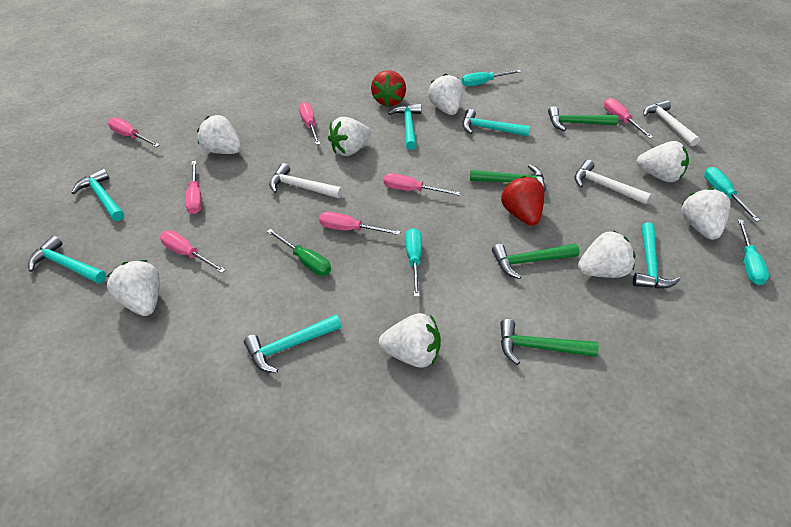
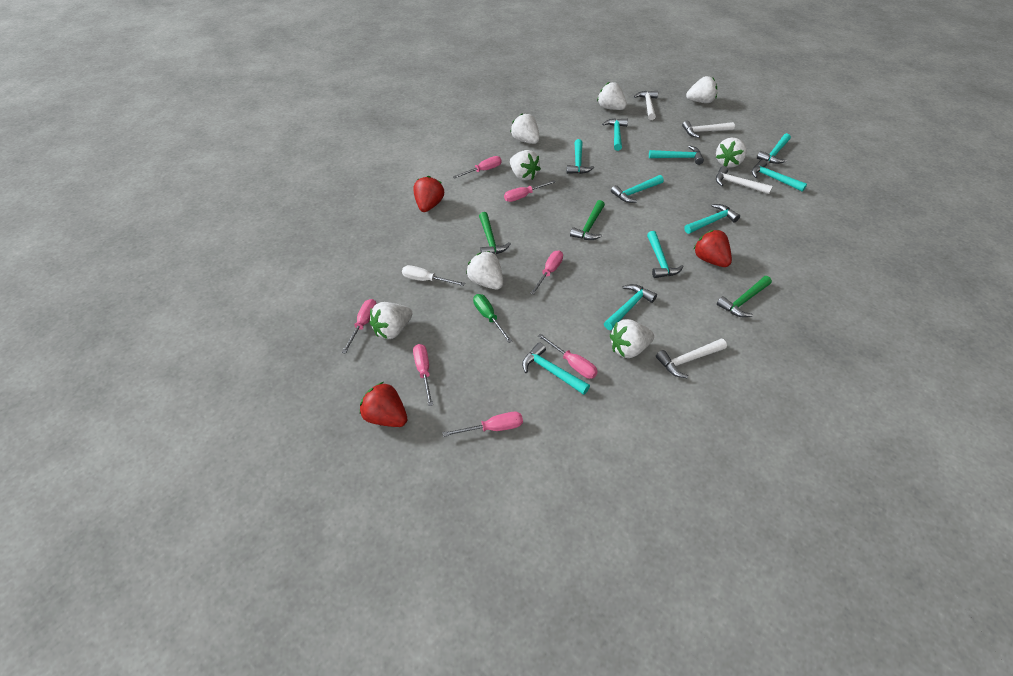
green hammer: [470,165,546,192] [492,244,580,279] [500,319,599,365] [548,106,618,131] = 4 -> [479,212,511,254] [570,200,605,240] [717,276,772,317] = 3
red strawberry: [371,70,406,107] [501,176,544,226] = 2 -> [360,382,407,427] [413,176,444,212] [694,230,732,267] = 3
turquoise hammer: [28,236,106,284] [71,168,124,221] [244,315,342,373] [388,103,422,150] [463,109,530,136] [633,222,680,288] = 6 -> [522,342,590,395] [567,139,594,174] [602,118,628,151] [604,284,657,330] [611,175,664,203] [647,231,684,278] [649,146,704,165] [684,204,740,234] [752,159,807,192] [757,133,791,164] = 10
turquoise screwdriver: [406,228,422,297] [462,70,521,86] [704,167,761,222] [738,219,769,285] = 4 -> none = 0
white hammer: [269,163,342,199] [575,160,651,204] [643,100,700,146] = 3 -> [634,91,658,120] [656,338,727,378] [682,121,735,138] [716,166,772,194] = 4
white screwdriver: none = 0 -> [402,265,465,286] = 1

